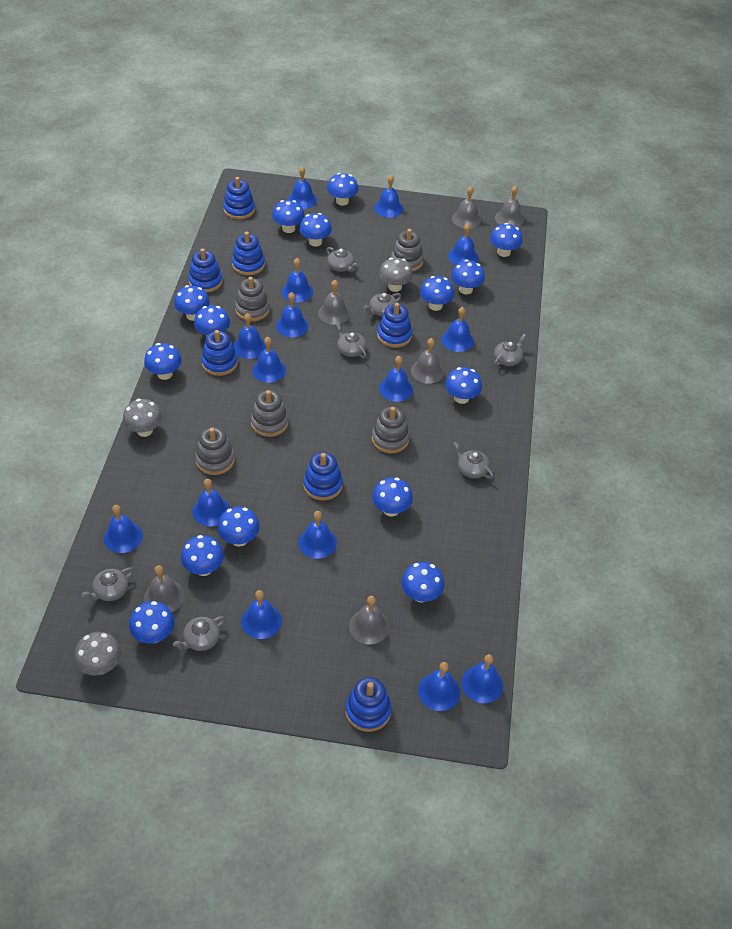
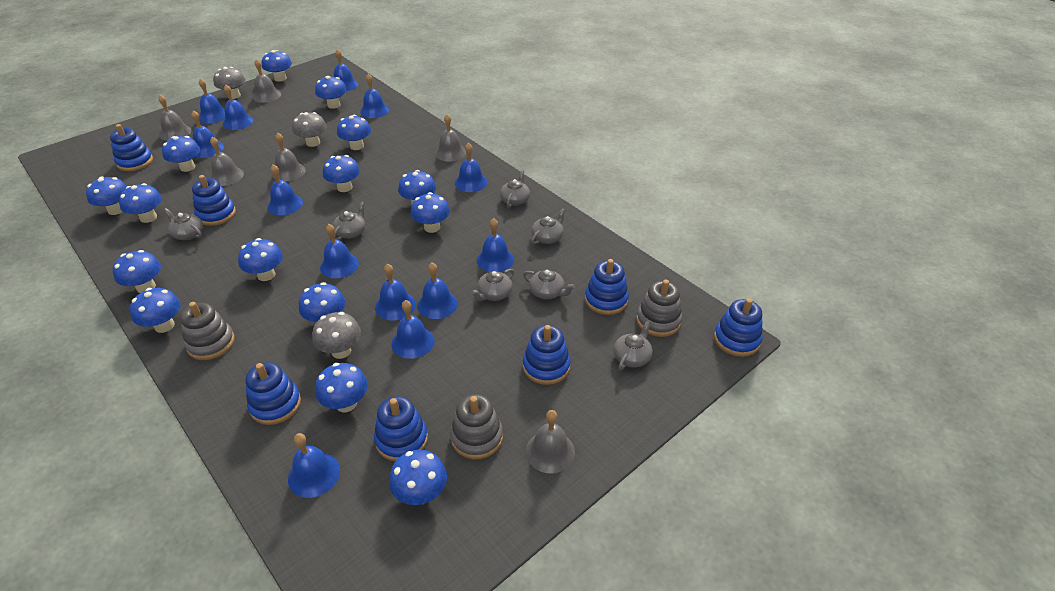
blue bell: [104,505,143,553] [192,479,230,527] [233,313,266,359] [241,590,282,639] [252,337,286,383] [276,292,308,337] [282,258,313,302] [288,166,317,209] [298,511,337,559] [374,175,403,218] [379,356,413,402] [418,662,460,711] [441,307,474,352] [448,223,478,265] [461,654,503,703] = 15 -> [191,110,224,158] [199,78,225,123] [223,85,254,130] [268,164,303,215] [288,433,340,498] [320,224,359,278] [334,49,358,91] [360,74,389,118] [375,264,416,321] [391,300,435,359] [417,262,458,319] [455,143,488,192] [477,218,514,272] = 13
grey stacking toy: [195,427,235,475] [235,277,270,321] [251,390,289,437] [372,407,410,453] [391,229,424,272] = 5 -> [180,302,235,360] [450,394,503,459] [636,280,682,337] = 3

